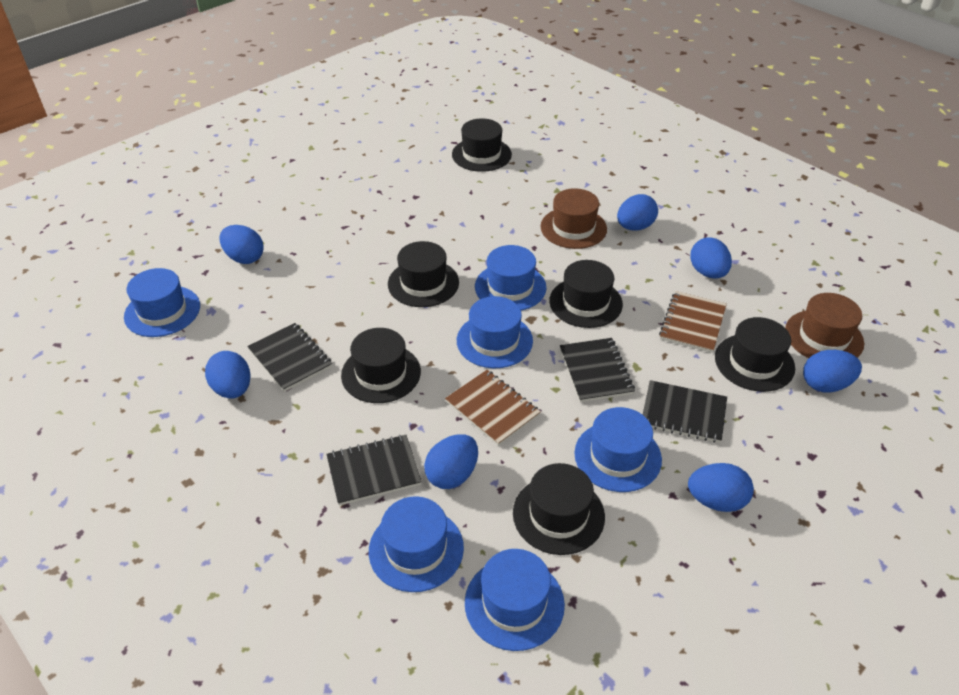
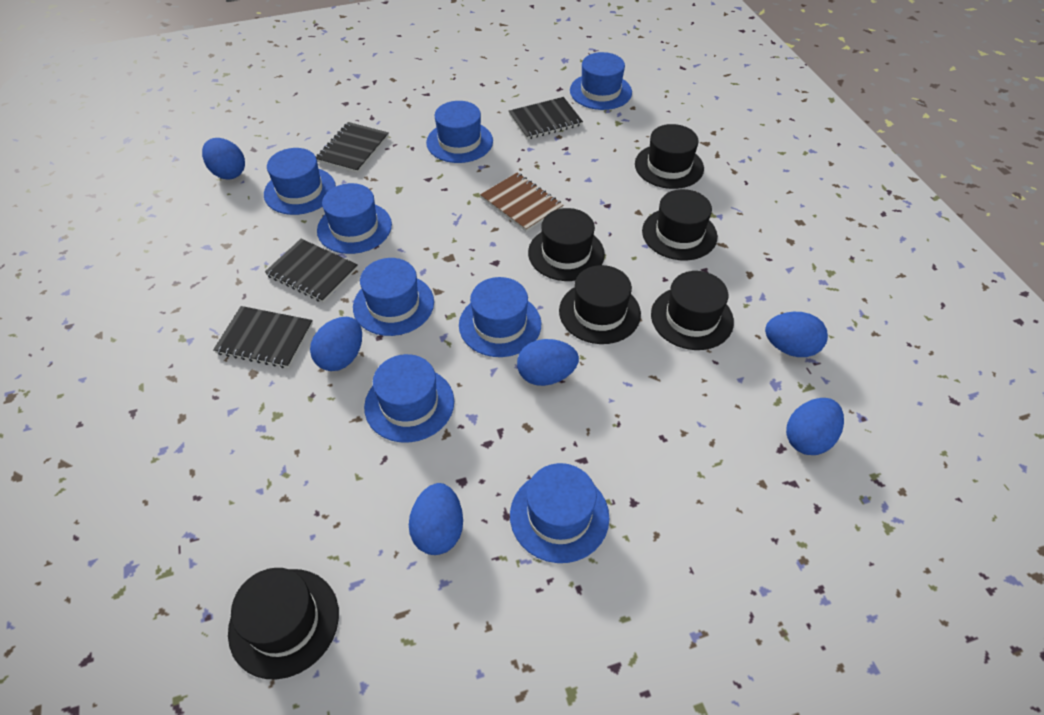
blue egg: [205,351,251,399] [220,225,264,264] [424,434,478,489] [617,194,658,231] [688,463,754,512] [690,237,732,278] [803,350,862,393] = 7 -> [202,138,245,180] [310,317,362,371] [409,483,463,555] [517,339,579,386] [765,312,828,357] [786,398,844,455] = 6
blue hat: [124,268,200,337] [369,496,464,592] [457,296,533,368] [465,549,565,651] [475,245,546,311] [574,407,662,492] = 6 -> [264,148,336,215] [317,183,392,254] [353,258,434,336] [364,354,454,443] [426,101,493,163] [459,277,541,357] [510,463,609,563] [570,52,632,110] = 8
brown hat: [540,188,607,249] [785,293,864,358] = 2 -> none = 0
brown notebook: [445,370,541,446] [659,291,727,353] = 2 -> [480,173,563,232] = 1

